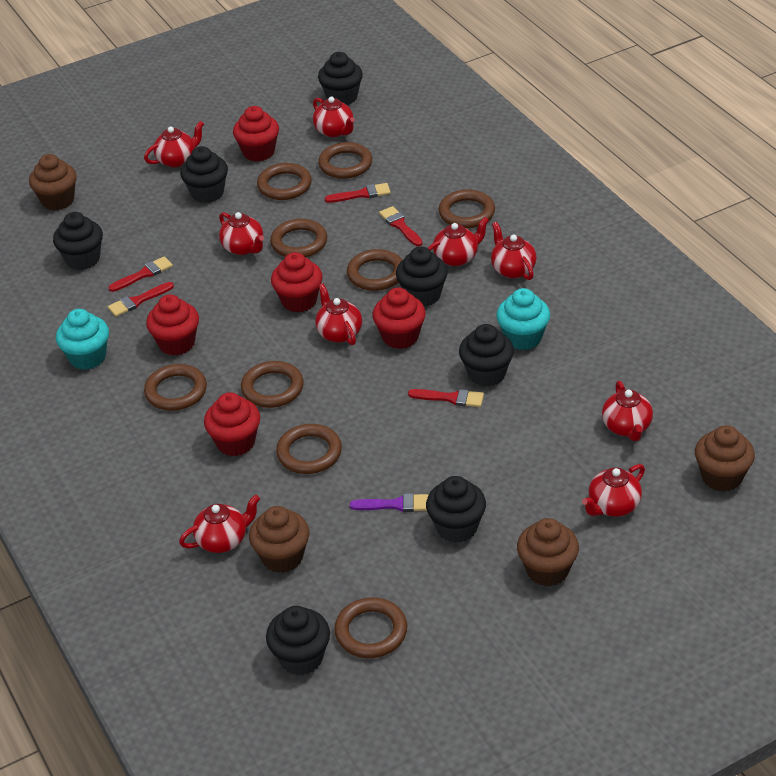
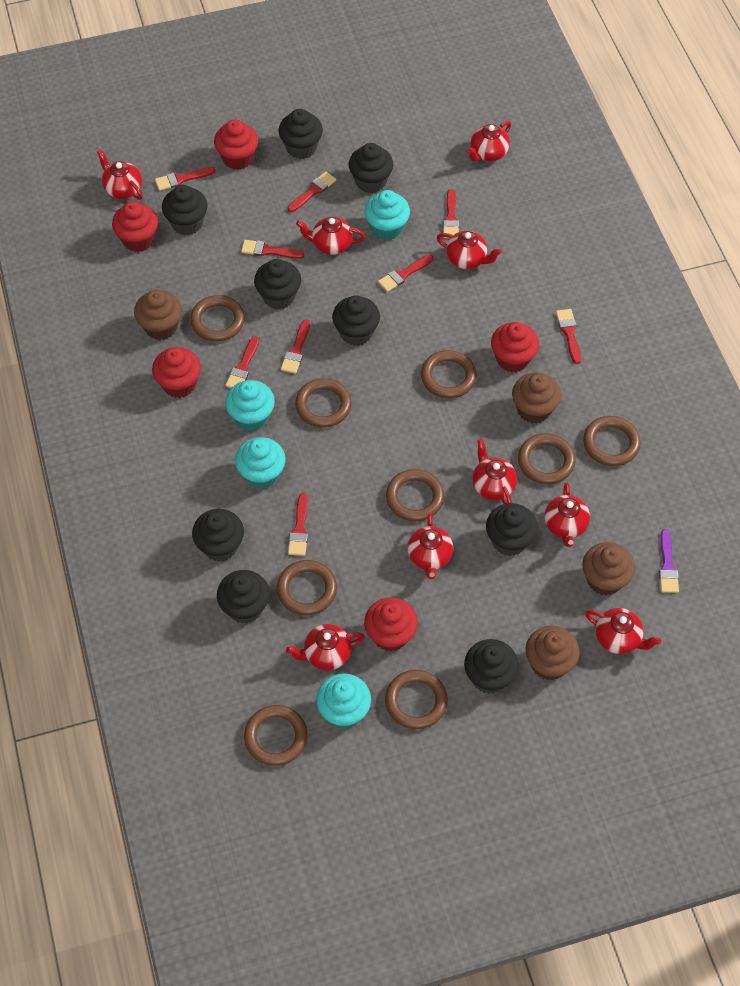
black cupcake: [53,212,103,270] [180,146,228,203] [266,606,330,675] [318,52,363,105] [396,246,448,306] [426,476,486,543] [459,324,514,387] = 7 -> [162,185,207,235] [192,509,244,562] [217,570,270,624] [254,259,301,309] [279,109,323,159] [332,295,380,346] [349,143,393,193] [464,639,519,694] [486,503,538,556] = 9
red brush: [108,256,173,292] [108,282,174,317] [325,183,391,203] [379,206,423,246] [408,389,484,407] = 5 -> [155,167,216,191] [226,336,259,388] [241,240,304,259] [281,320,310,374] [287,172,336,212] [288,493,308,556] [378,255,433,292] [443,189,459,238] [556,309,581,364] = 9
turquoise cupcake: [56,309,109,370] [496,288,550,350] = 2 -> [225,380,275,431] [235,437,286,489] [316,673,371,728] [364,190,410,240] = 4

